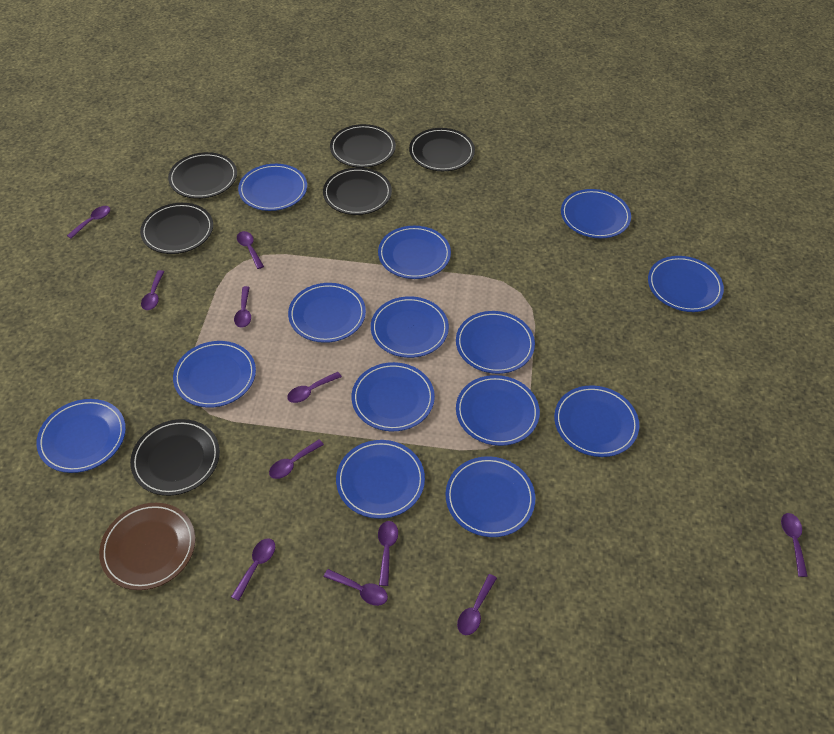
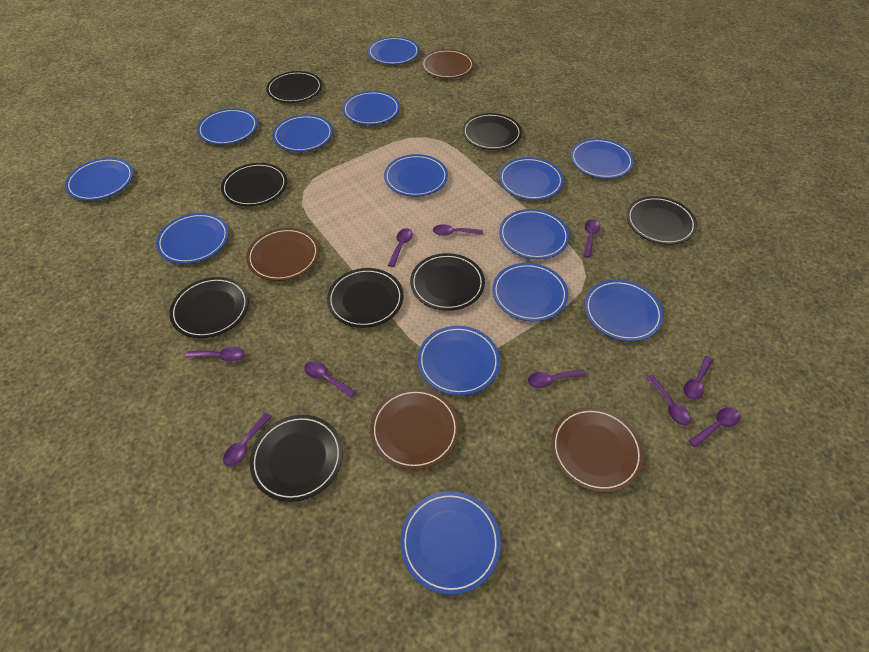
black plate: [130,419,220,496] [140,203,213,254] [168,152,237,199] [323,167,392,215] [330,124,396,168] [409,128,475,171] = 6 -> [169,277,249,338] [221,163,287,206] [250,415,343,502] [266,71,322,103] [327,268,403,328] [410,253,485,311] [462,113,522,150] [627,196,697,245] = 8
brown plate: [99,503,195,590] = 1 -> [246,228,319,281] [370,388,459,470] [421,49,474,78] [551,407,644,493] = 4
purple spoon: [67,206,110,239] [141,270,165,310] [231,538,275,601] [234,286,251,328] [237,231,264,269] [269,439,324,479] [287,372,342,403] [324,569,388,606] [378,521,398,586] [457,574,497,635] [781,513,808,577] = 11 -> [185,347,244,362] [223,413,272,467] [304,361,356,398] [388,228,413,267] [433,224,483,236] [528,369,586,388] [584,219,600,258] [646,375,691,426] [684,356,713,400] [689,407,740,447] = 10

